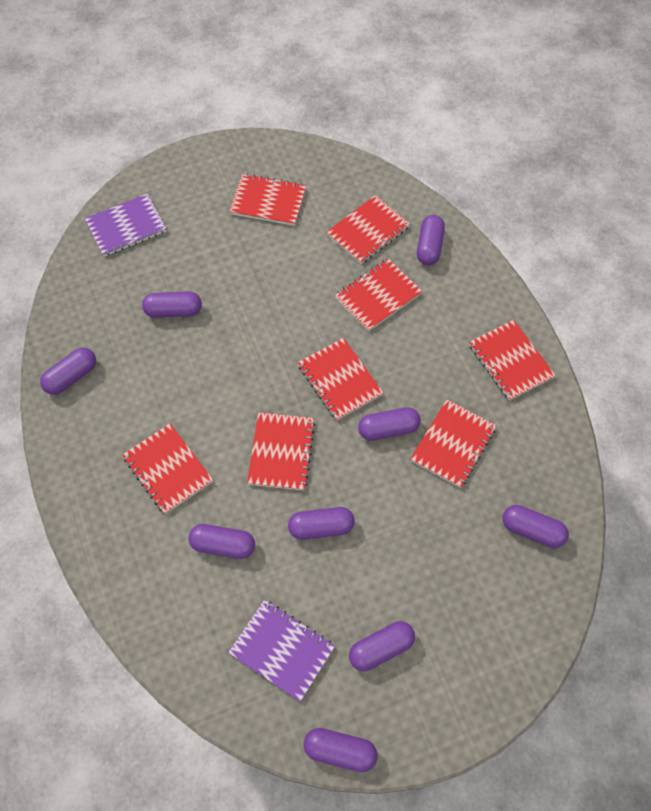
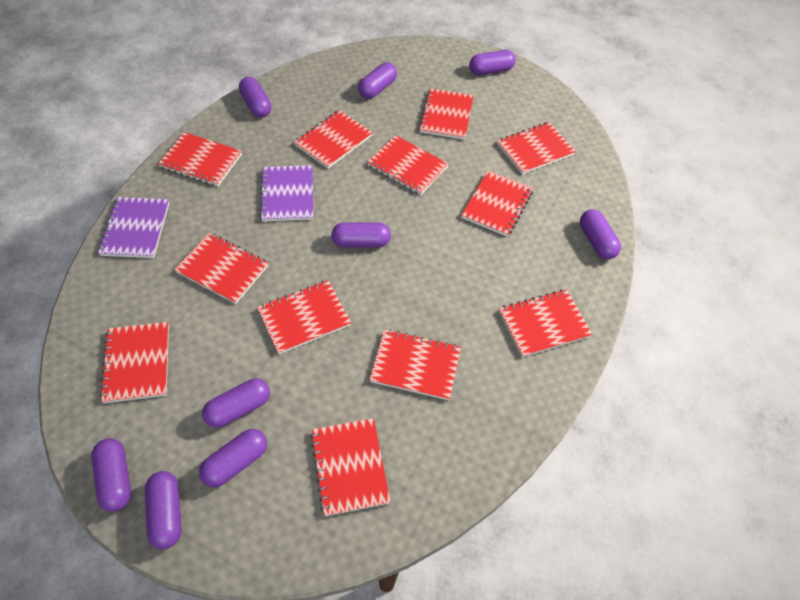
red notebook: [122,423,213,515] [229,173,306,226] [247,413,315,491] [298,338,383,420] [327,195,410,264] [335,259,422,332] [410,400,497,488] [469,320,556,401] = 8 -> [100,322,169,403] [158,132,242,186] [174,233,268,304] [257,280,351,354] [294,110,373,168] [310,418,391,516] [367,135,449,195] [370,329,461,400] [419,88,474,140] [461,171,533,237] [497,122,576,174] [499,289,593,357] = 12

